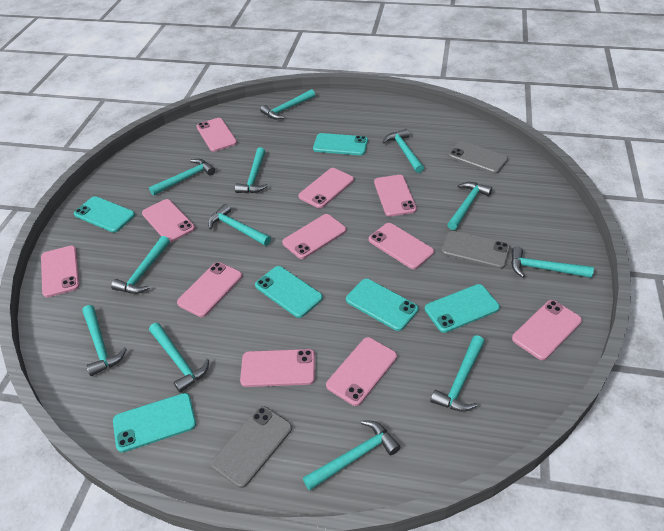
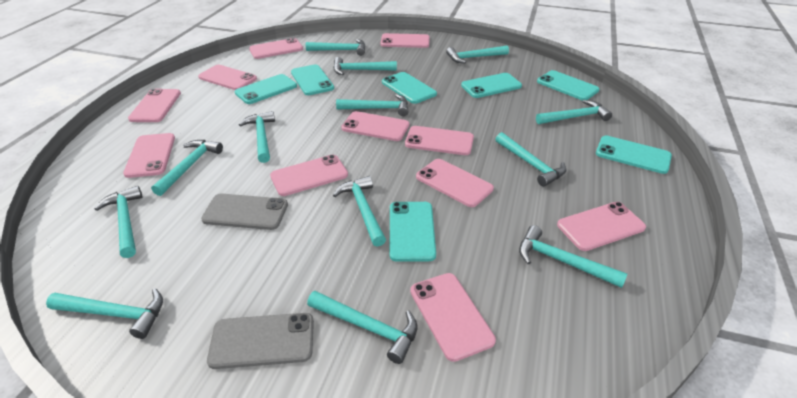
grey phone: [211,406,292,488] [442,231,510,269] [448,141,508,174] = 3 -> [201,193,288,230] [207,313,314,369] = 2
turquoise hammer: [82,305,127,376] [111,236,170,294] [149,159,215,196] [149,323,209,393] [208,204,271,246] [235,148,268,193] [260,89,315,119] [303,420,400,491] [383,129,424,173] [430,335,485,412] [447,182,492,230] [511,246,594,278] = 12 -> [46,288,163,339] [94,186,142,258] [151,140,223,196] [239,111,275,163] [306,39,365,56] [307,291,418,364] [333,57,397,75] [333,176,386,247] [336,94,408,116] [446,46,509,63] [496,132,566,187] [519,225,627,288] [536,100,612,124] = 13
turquoise phone: [74,196,135,233] [113,393,196,452] [255,266,323,318] [313,133,368,155] [346,279,419,331] [425,284,500,333] = 6 -> [235,74,297,104] [291,64,334,95] [382,72,437,104] [390,202,436,262] [461,73,522,98] [537,70,599,100] [596,136,672,174] = 7

